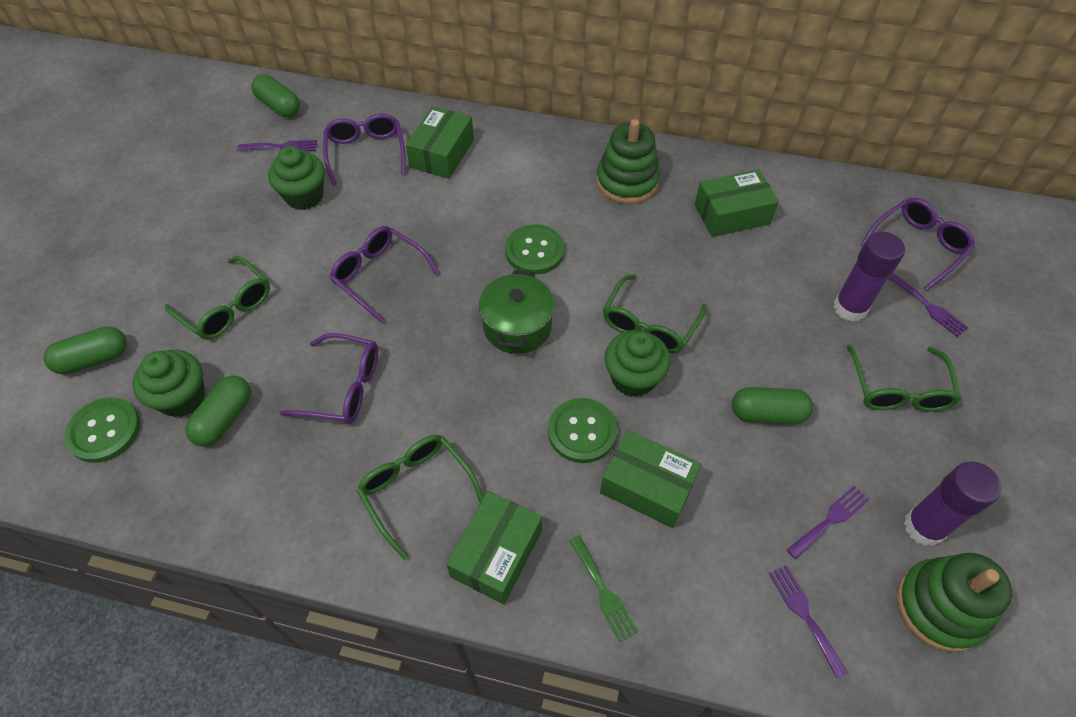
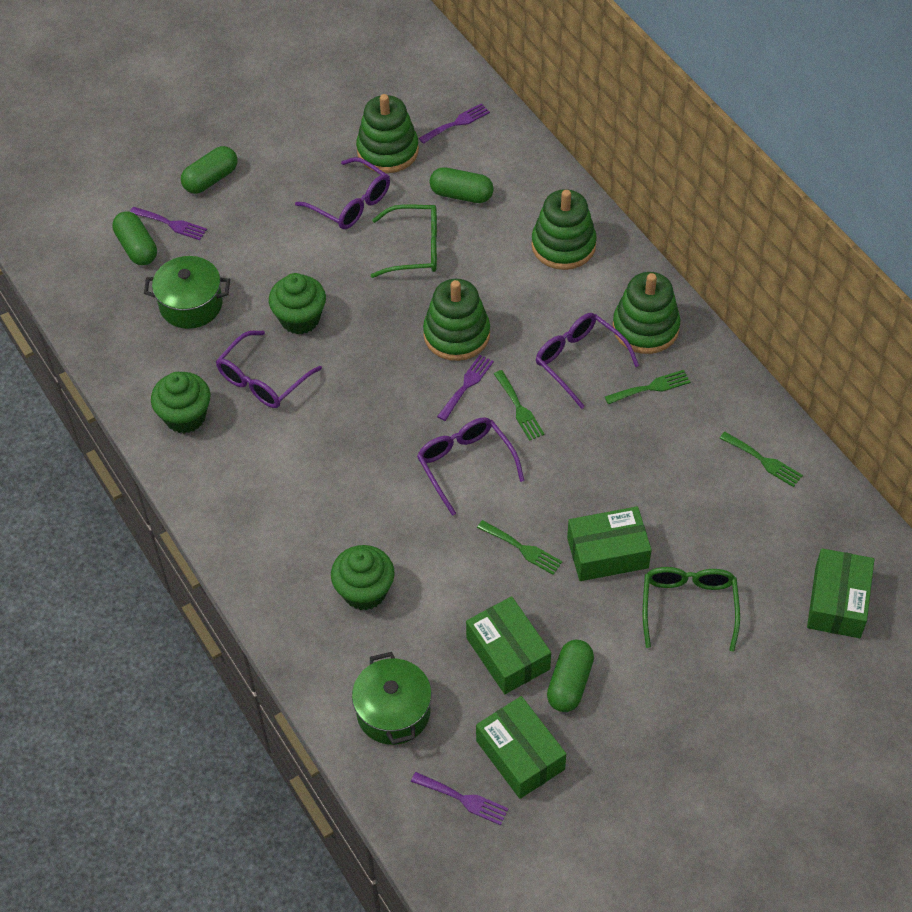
green button: [64,398,140,463] [505,224,565,275] [548,398,617,463] = 3 -> none = 0
green fork: [569,535,638,642] = 1 -> [477,520,563,575] [494,370,544,441] [605,370,690,404] [720,432,803,487] = 4
green glasses: [164,256,270,340] [357,435,484,560] [603,274,706,353] [847,345,961,412] = 4 -> [371,204,437,278] [643,567,740,651] = 2
green pot: [479,270,555,354] = 1 -> [144,256,230,329] [352,652,432,745] = 2
green stacking toy: [596,119,660,204] [897,553,1012,652] = 2 -> [356,94,419,173] [423,279,490,361] [531,189,597,270] [613,272,680,354] = 4
purple glue stick: [833,232,905,322] [904,462,1001,546] = 2 -> none = 0

